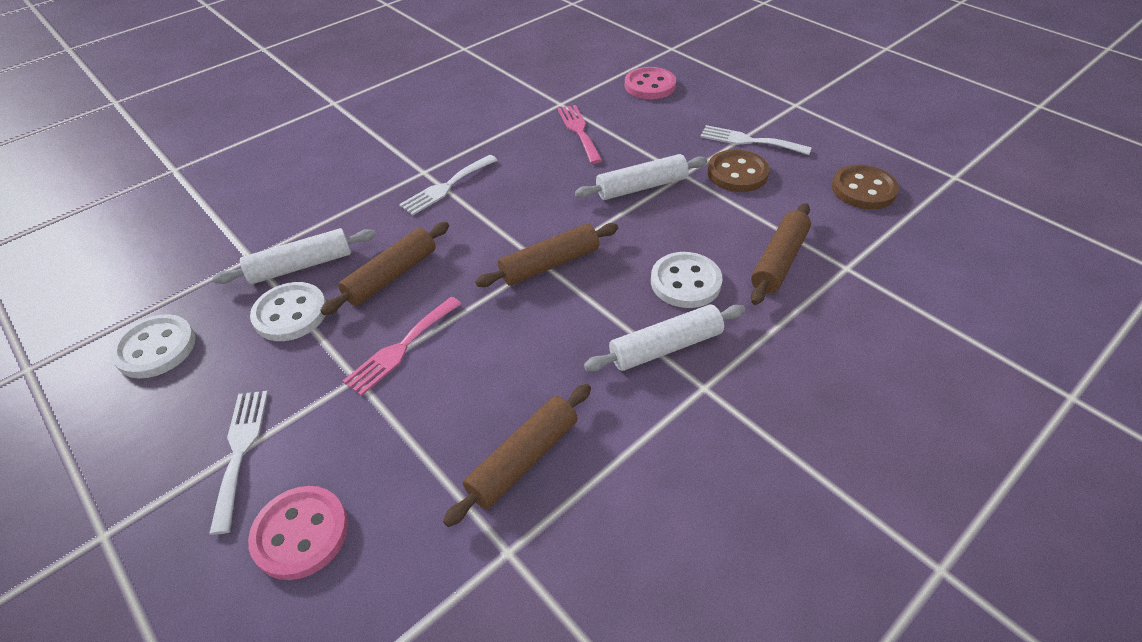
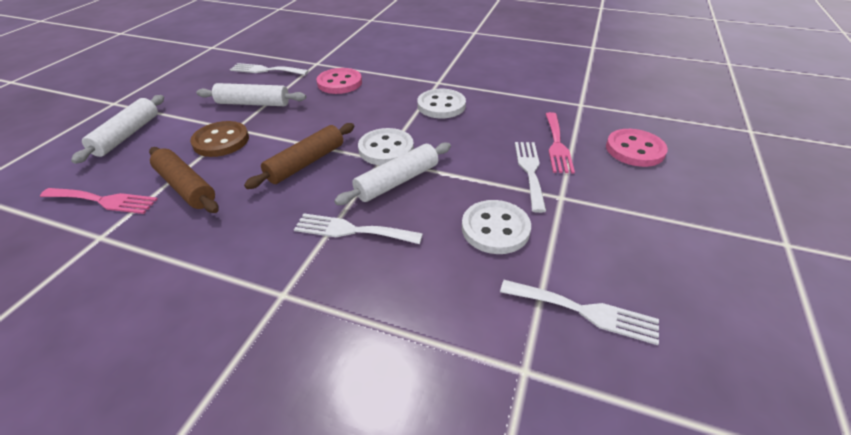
brown button: [707,149,769,192] [832,165,899,209] = 2 -> [190,121,249,157] = 1
brown rolling pin: [320,222,449,315] [443,384,591,527] [475,223,618,287] [751,203,811,305] = 4 -> [149,147,219,213] [244,123,355,189] = 2
white fork: [209,391,268,535] [399,155,497,215] [701,125,812,155] = 3 -> [230,63,309,75] [294,213,423,244] [500,280,659,345] [515,142,546,213] = 4

